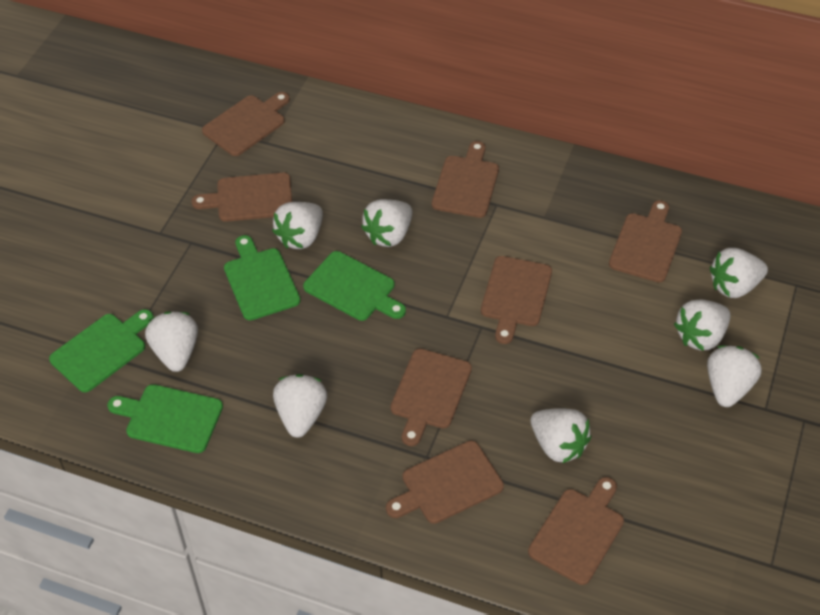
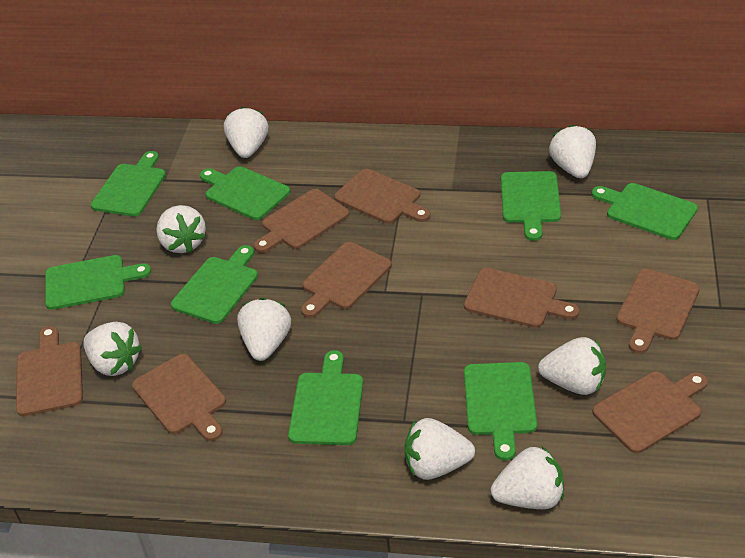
green cutting board: [49,309,153,392] [107,384,223,453] [224,235,300,320] [303,251,406,321] = 4 -> [45,255,151,310] [90,151,166,217] [171,245,258,324] [200,166,290,220] [288,350,363,445] [464,362,537,461] [501,171,561,241] [591,183,698,240] = 8

